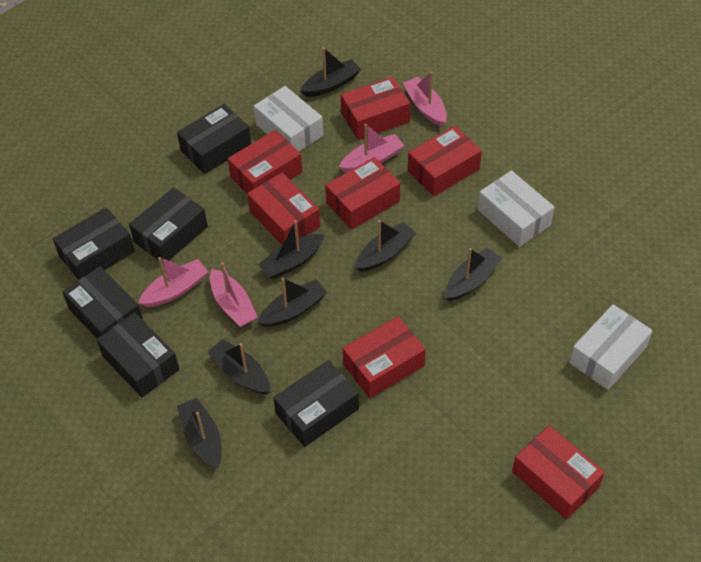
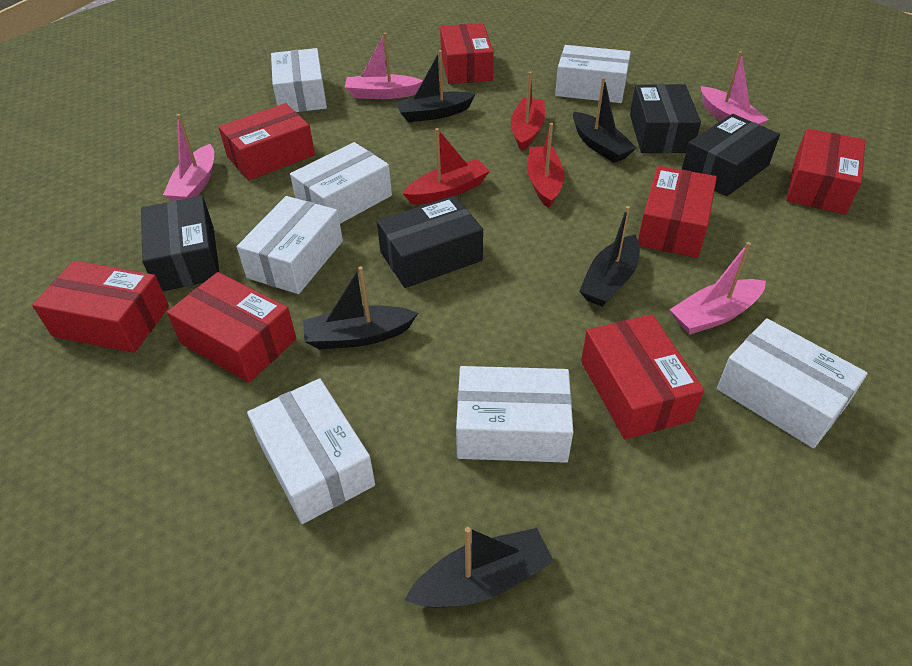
black boat: [177,398,222,468] [208,339,270,395] [257,277,328,327] [258,220,325,279] [300,47,361,97] [355,220,416,272] [445,248,502,301] = 7 -> [303,266,418,349] [395,50,476,122] [405,527,554,608] [573,77,636,163] [579,206,640,307] = 5
black box: [53,207,135,280] [62,266,143,338] [97,312,179,397] [129,187,208,263] [177,104,251,174] [273,360,359,447] = 6 -> [141,196,220,291] [377,196,483,288] [630,84,701,153] [682,114,780,196] = 4
red boat: none = 0 -> [402,128,490,205] [511,72,545,151] [527,123,564,208] = 3
white box: [254,86,323,151] [478,170,554,247] [569,304,653,390] = 3 -> [237,196,343,294] [247,378,375,524] [271,48,327,112] [290,142,392,224] [456,366,573,463] [555,45,631,103] [717,318,868,448] = 7

